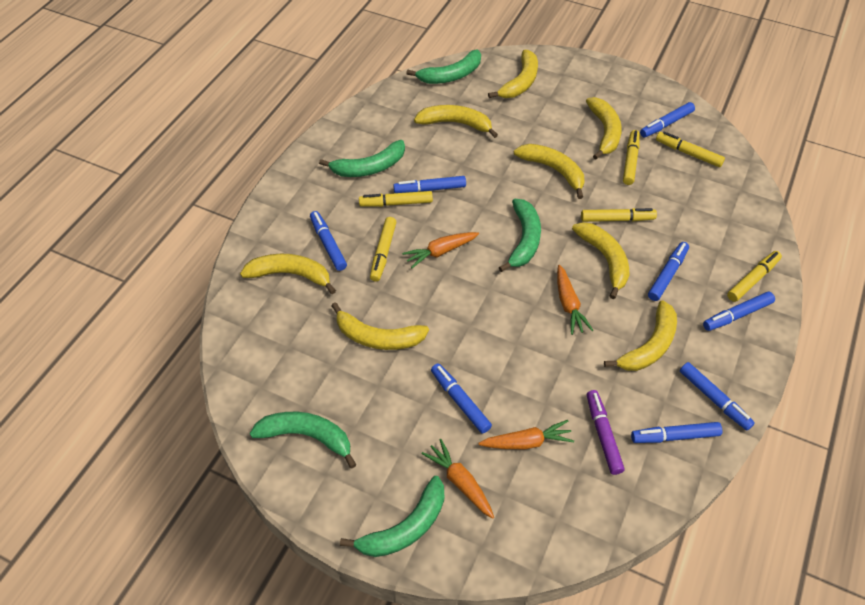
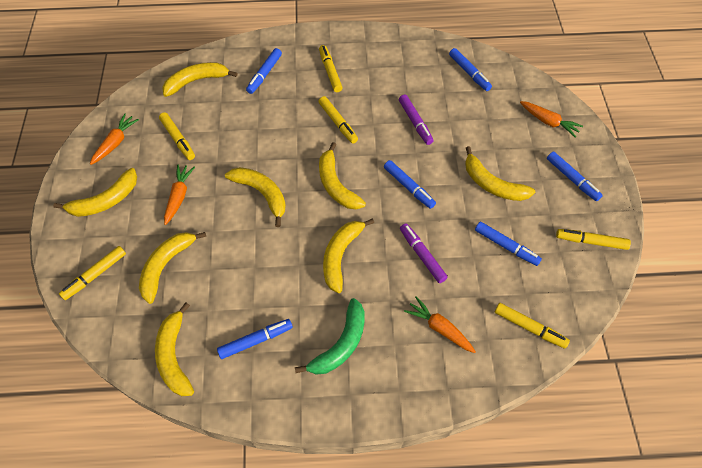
blue marker: [310,211,347,271] [393,176,466,193] [431,364,492,434] [631,422,722,443] [640,102,695,137] [648,242,689,301] [680,362,755,430] [703,292,775,331] = 8 -> [217,319,293,359] [246,48,282,94] [384,160,436,209] [449,48,492,91] [475,222,542,266] [547,152,603,201] = 6
green banana: [250,412,357,468] [319,140,405,177] [340,476,444,557] [406,49,481,84] [499,199,541,272] = 5 -> [295,298,365,375] = 1
purple marker: [587,390,624,475] = 1 -> [399,94,434,145] [400,223,448,283] = 2

